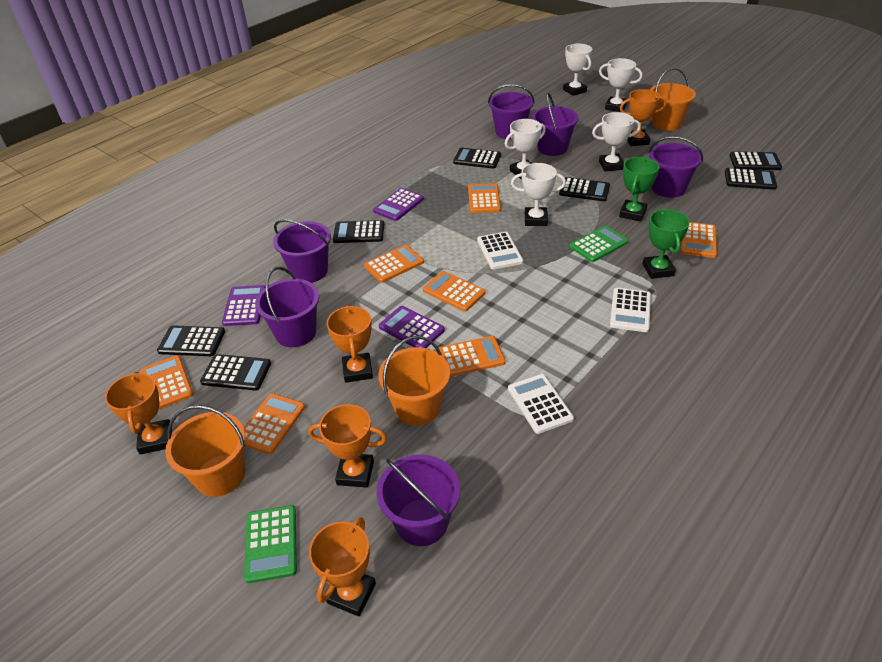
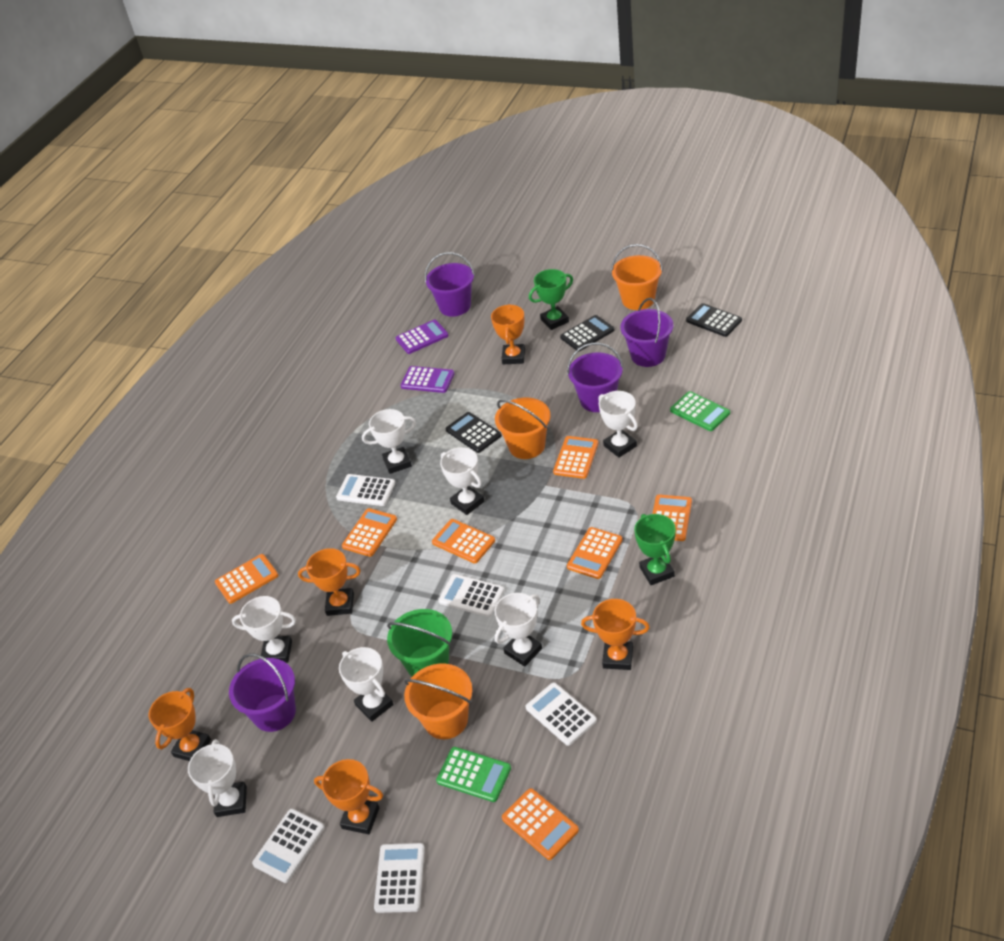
black calculator: [157,325,225,356] [200,354,271,391] [333,220,384,243] [453,148,501,169] [559,177,610,201] [725,168,777,190] [729,152,782,170] = 7 -> [445,412,502,453] [560,315,614,351] [686,303,742,337] = 3
green bucket: none = 0 -> [387,609,452,677] = 1
purple bucket: [255,267,319,347] [273,219,331,283] [376,455,460,546] [488,84,534,140] [532,93,579,156] [649,136,703,198] = 6 -> [229,653,296,732] [425,252,475,317] [567,343,623,412] [621,298,673,367] = 4
purple calculator: [222,285,266,326] [373,188,424,221] [379,306,445,348] = 3 -> [396,320,449,354] [401,366,455,393] = 2
white calculator: [477,232,523,270] [508,374,574,434] [610,288,651,332] = 3 -> [252,809,324,883] [336,474,395,506] [374,843,425,913] [438,574,504,617] [525,682,597,746] = 5
white trophy: [505,119,546,179] [511,163,566,226] [563,44,592,96] [592,112,641,171] [599,58,643,112] = 5 -> [188,739,247,817] [232,596,296,663] [339,647,393,722] [362,409,416,474] [440,447,484,515] [494,593,542,667] [598,391,638,458] = 7

